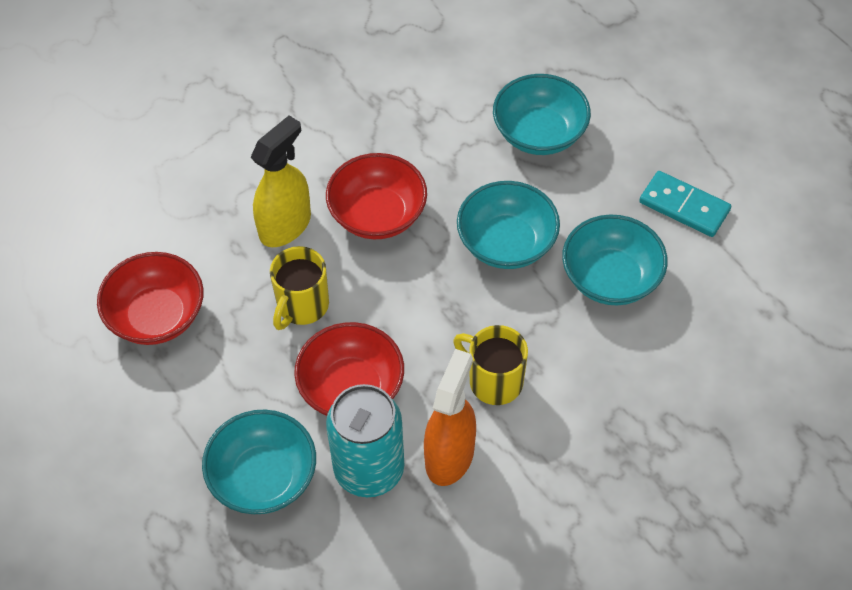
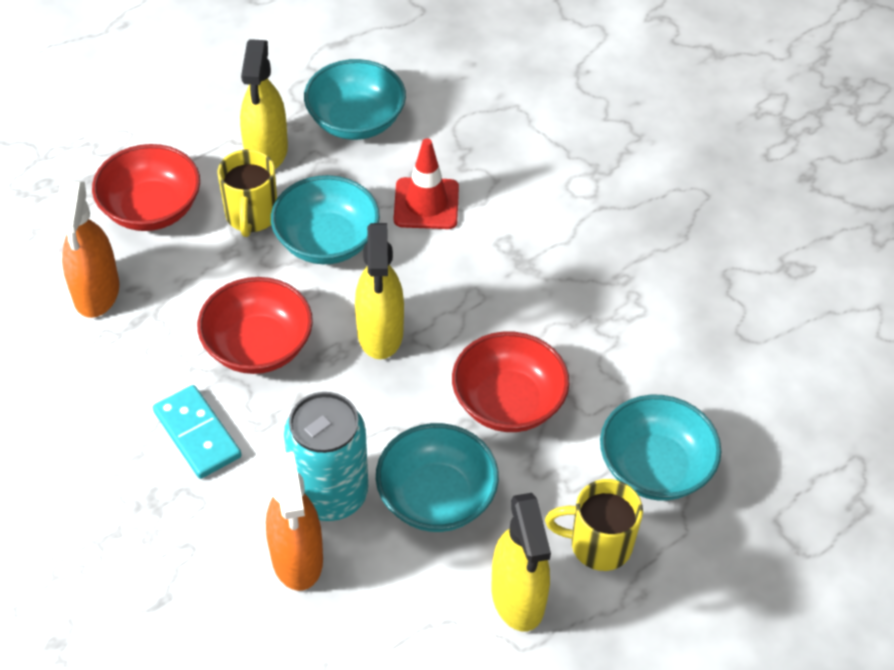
orange spray bottle: [424,349,476,486] = 1 -> [54,181,119,318] [266,451,323,591] = 2
red traffic cone: none = 0 -> [394,138,459,229] = 1
yellow spray bottle: [251,115,311,247] = 1 -> [240,39,288,169] [355,223,404,359] [492,493,551,632] = 3

